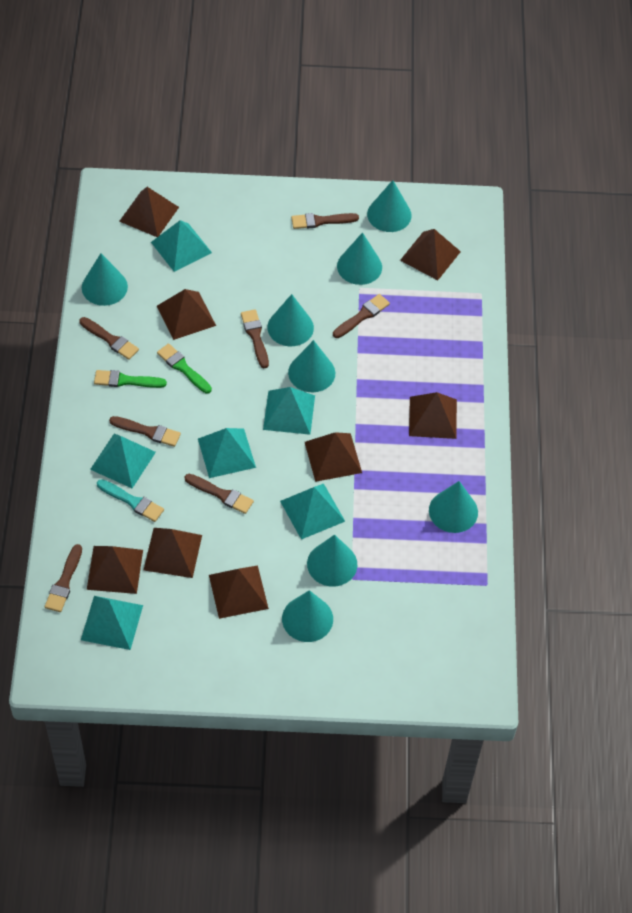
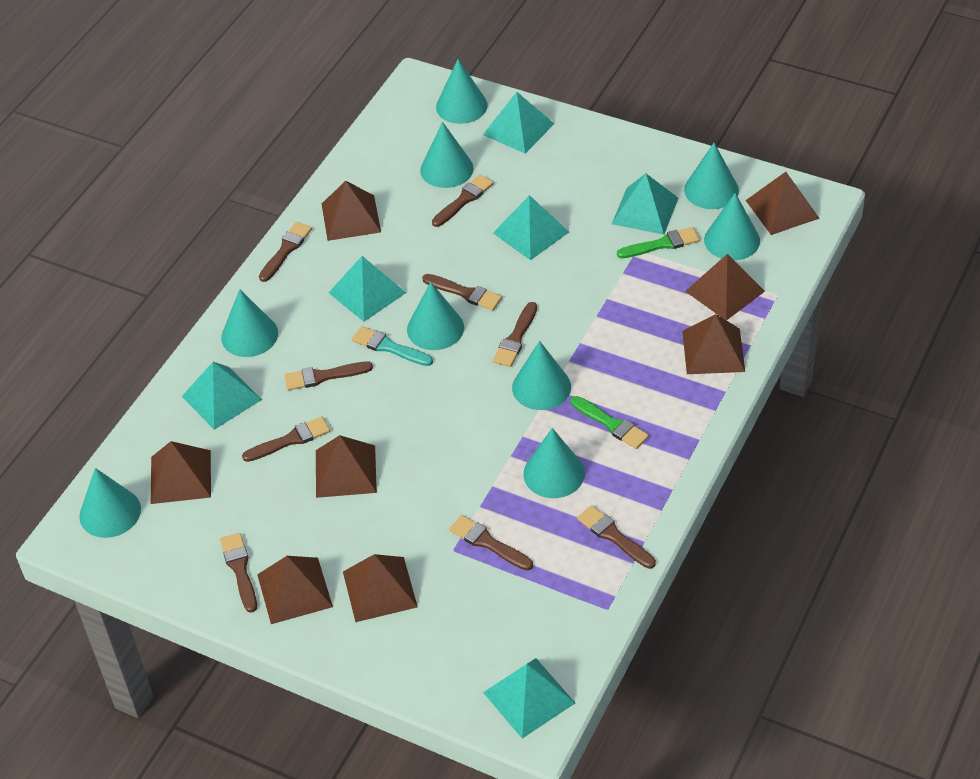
brown brush: [45,544,82,612] [79,317,139,360] [109,416,181,447] [185,474,254,514] [241,309,269,368] [291,213,359,229] [333,294,390,338] = 7 -> [220,533,257,613] [242,416,330,462] [259,222,312,282] [284,362,373,390] [422,274,502,310] [432,174,494,227] [449,515,533,570] [493,302,537,367] [577,505,656,569] = 9
turquoise cone: [82,253,128,306] [267,294,314,346] [282,590,333,642] [288,340,335,392] [307,535,357,587] [337,232,382,285] [367,180,412,232] [429,481,478,533] = 8 -> [79,468,141,538] [221,289,278,357] [407,282,464,350] [420,122,474,188] [436,59,488,124] [512,341,571,410] [523,428,585,498] [684,143,739,209] [704,193,760,260] = 9

